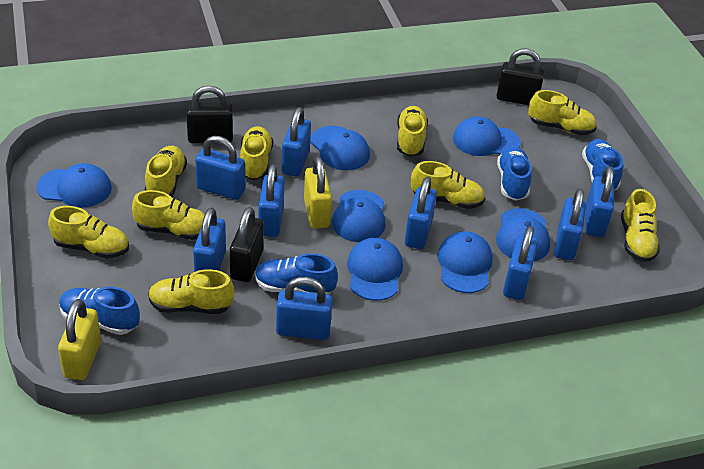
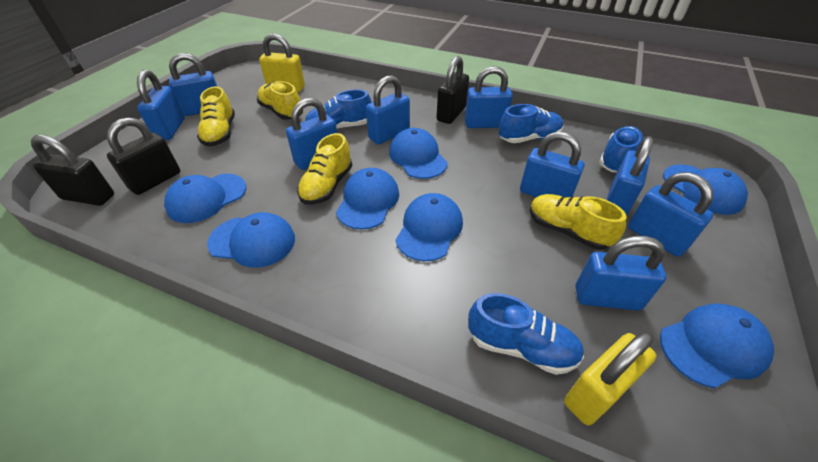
yellow shoe: [48,206,129,259] [132,190,205,240] [145,146,187,197] [148,269,234,314] [240,126,273,180] [397,106,428,156] [411,161,485,209] [528,90,597,135] [621,189,660,262] = 9 -> [197,86,235,147] [257,81,303,120] [297,133,352,205] [530,194,627,250] = 4

